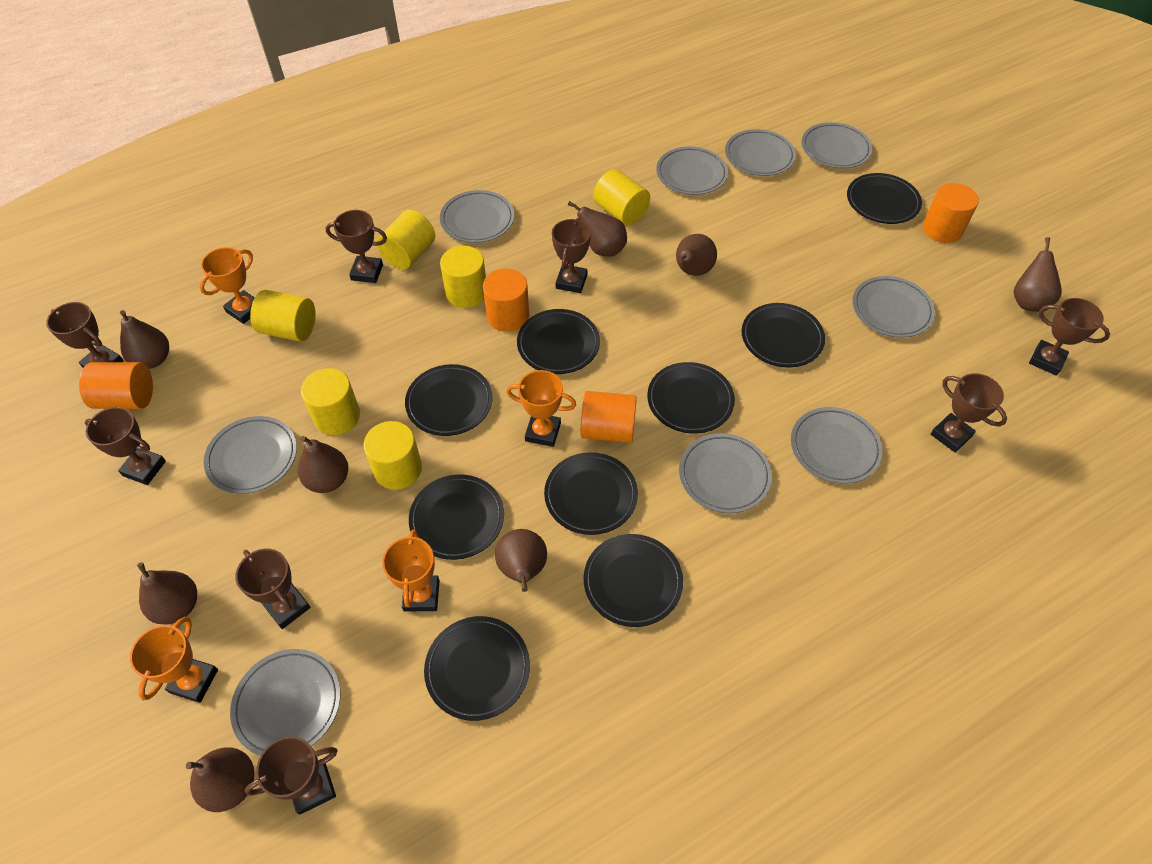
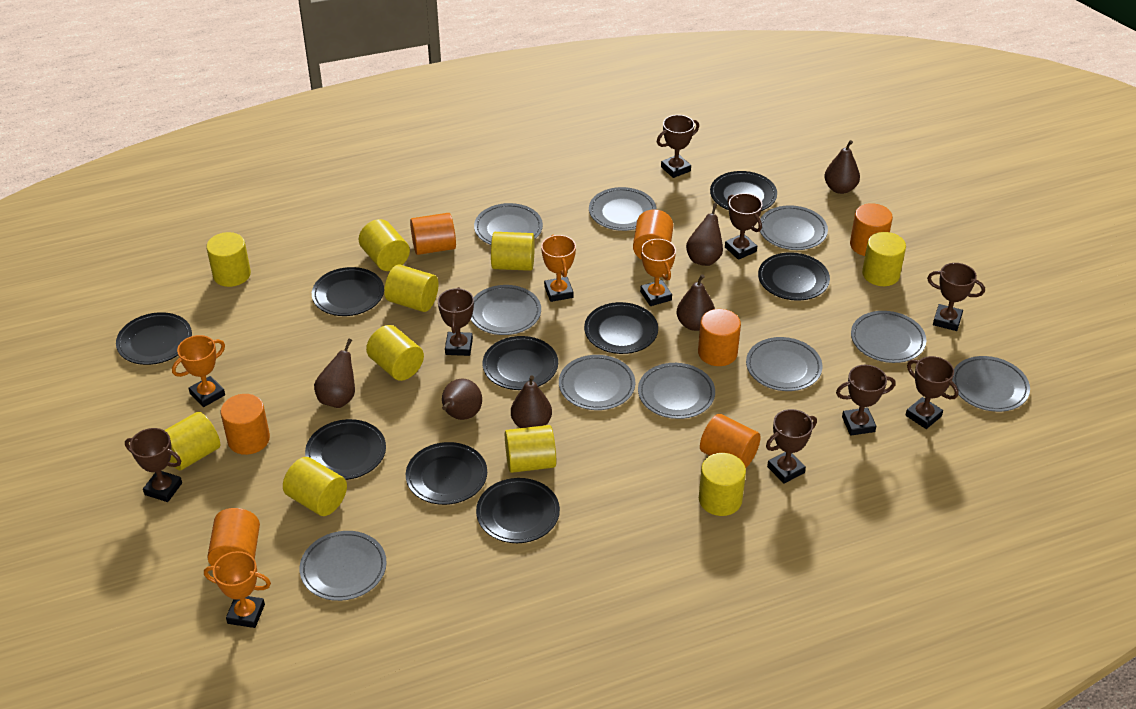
brown pear: [120,310,169,369] [137,562,197,625] [186,747,254,812] [298,436,348,493] [495,529,547,592] [568,201,627,257] [676,234,717,276] [1014,237,1062,312] = 8 -> [314,339,355,408] [442,379,482,420] [511,375,552,428] [677,274,715,331] [686,203,723,266] [824,140,860,194] = 6
grey plate: [204,416,297,494] [230,649,340,756] [440,190,514,243] [656,146,728,195] [679,433,772,513] [725,129,796,176] [791,407,883,484] [801,122,872,169] [852,276,935,338] = 9 -> [300,531,387,601] [471,285,541,335] [474,203,543,245] [559,355,635,410] [589,187,657,231] [638,363,715,419] [746,337,822,391] [760,205,828,250] [851,311,926,363] [952,356,1030,412] = 10
orange cylinder: [79,362,153,409] [483,269,529,332] [580,391,637,443] [923,183,979,243] = 4 -> [207,508,260,566] [221,394,270,455] [410,213,456,255] [633,209,673,260] [698,309,741,366] [700,414,761,468] [850,203,893,256] = 7
yellow cylinder: [250,290,316,342] [301,368,360,435] [364,421,422,490] [376,210,435,270] [440,246,486,308] [593,169,650,225] = 6 -> [164,412,220,470] [206,232,251,287] [283,457,347,516] [359,219,410,271] [366,325,424,381] [384,265,438,312] [491,232,535,271] [505,425,556,473] [699,453,746,516] [862,232,906,286] = 10

